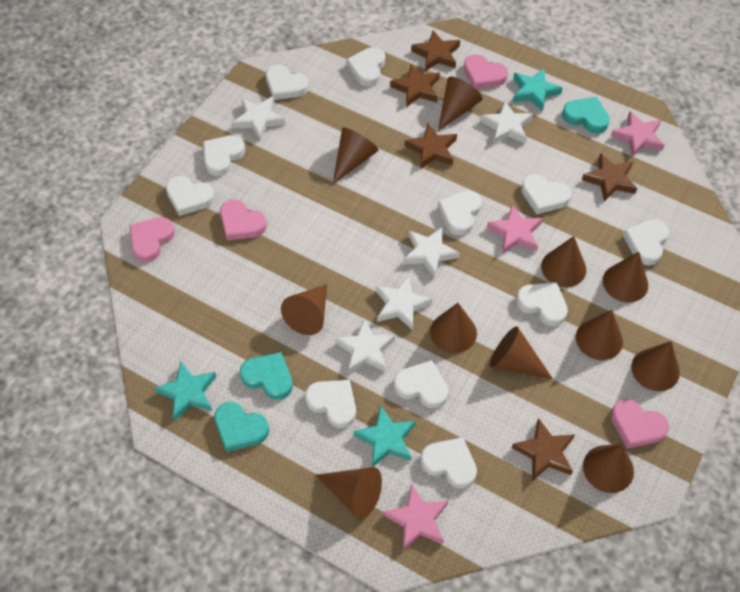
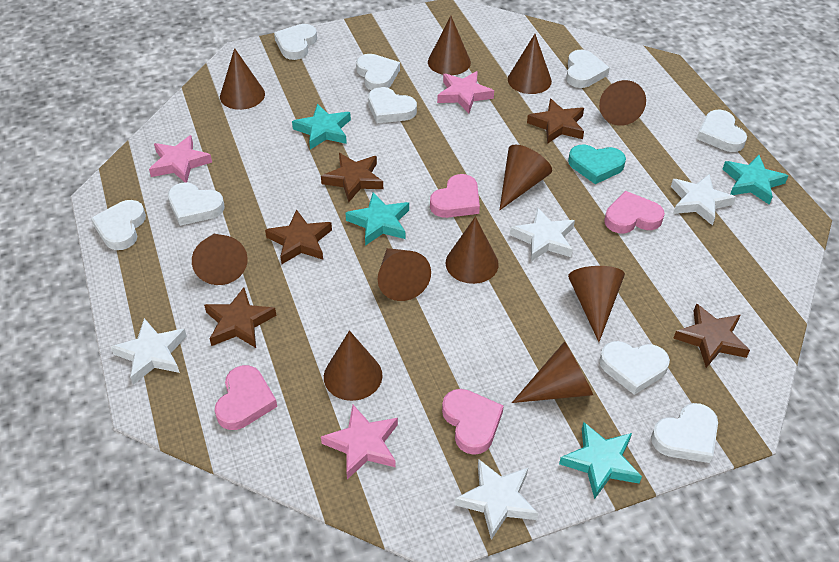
turquoise heart: [214,402,269,452] [240,352,293,400] [562,97,610,134] = 3 -> [568,145,626,184] = 1
turquoise star: [155,361,217,421] [353,405,416,467] [513,68,563,112] = 3 -> [292,104,351,150] [345,192,409,246] [559,422,642,499] [723,155,788,205] = 4
white heart: [166,176,215,216] [203,135,245,176] [266,65,309,100] [305,380,356,428] [346,47,385,86] [393,360,449,408] [420,437,477,489] [438,190,482,235] [516,282,568,326] [521,174,571,214] [623,219,669,266] = 11 -> [91,200,146,250] [168,182,225,226] [274,24,317,60] [356,54,400,90] [368,87,417,123] [566,50,610,88] [599,341,670,395] [651,403,718,463] [697,110,747,152] = 9
white star: [232,96,285,140] [335,318,395,374] [376,276,432,330] [403,227,460,278] [480,101,533,145] = 5 -> [111,318,187,385] [455,459,538,540] [510,207,575,262] [671,174,736,226] = 4

